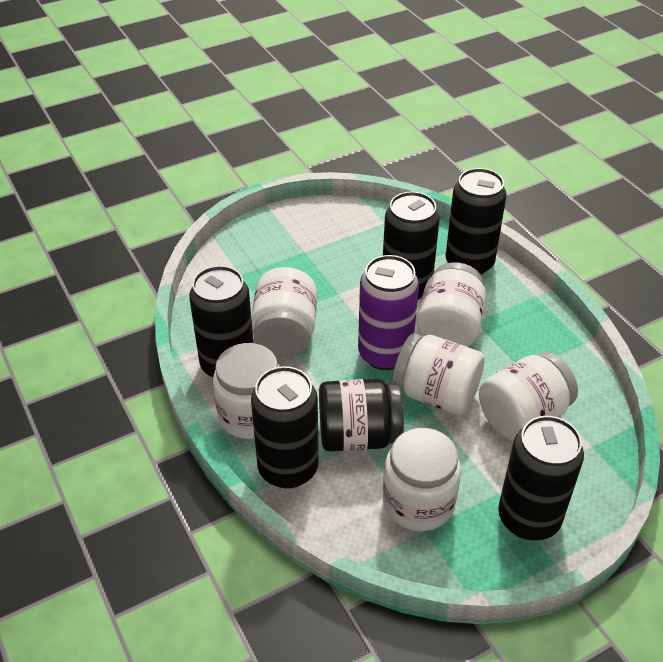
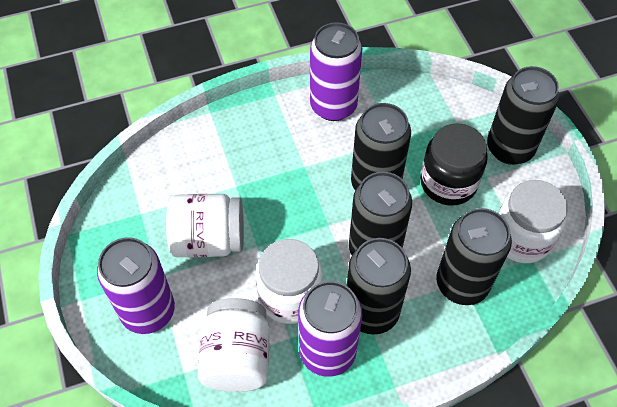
purple can: [358,255,419,370] = 1 -> [97,237,175,334] [298,281,362,377] [310,22,362,121] = 3
white jar: [213,343,280,439] [251,267,317,356] [383,428,461,531] [392,333,485,415] [416,262,486,347] [479,352,578,440] = 6 -> [166,194,244,258] [197,298,270,392] [256,239,323,324] [498,180,568,263] = 4

